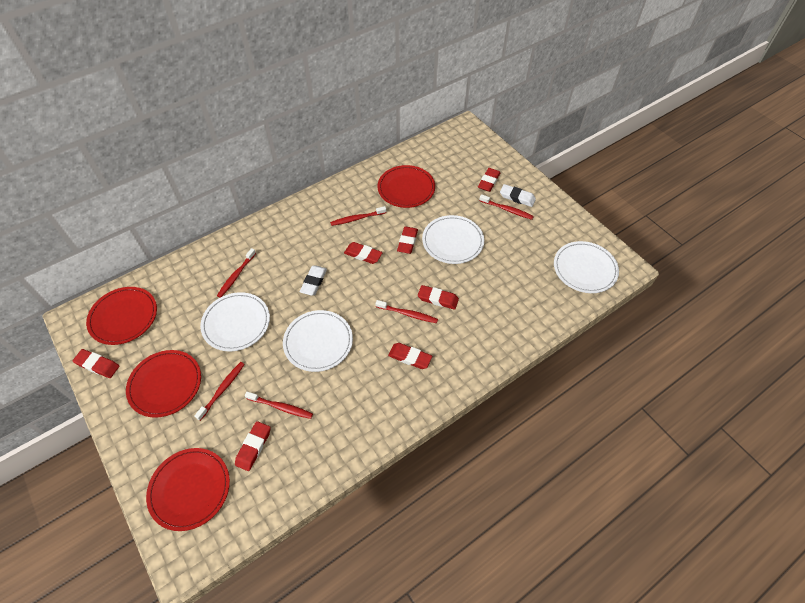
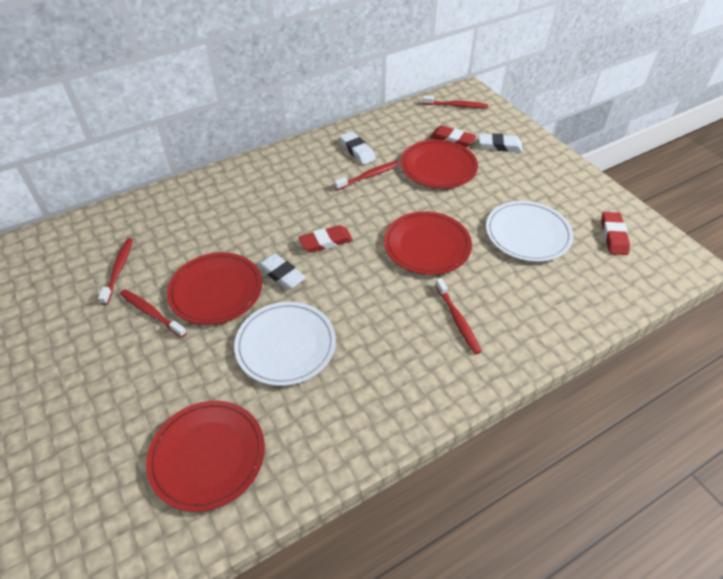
red eraser: [73,349,119,378] [235,421,271,471] [344,242,383,264] [388,343,432,369] [397,226,418,254] [418,285,459,310] [478,168,501,192] = 7 -> [298,225,353,253] [430,126,476,147] [601,212,630,255] = 3
red toothbrush: [194,362,245,421] [217,248,256,298] [245,392,313,419] [330,206,386,226] [376,300,438,323] [479,194,534,220] = 6 -> [98,238,133,305] [120,289,187,338] [334,161,400,190] [423,96,488,108] [435,278,481,354] = 5
white eraser: [299,265,327,296] [500,184,536,207] = 2 -> [257,253,306,290] [340,131,376,165] [479,133,523,152] = 3
white plate: [200,292,270,351] [283,310,353,372] [422,215,484,264] [554,241,619,293] = 4 -> [234,302,336,386] [486,201,574,262] = 2

